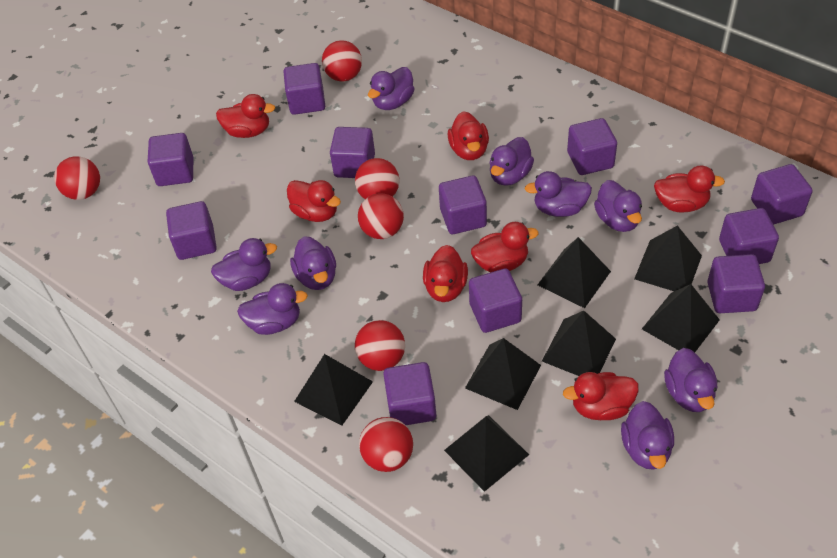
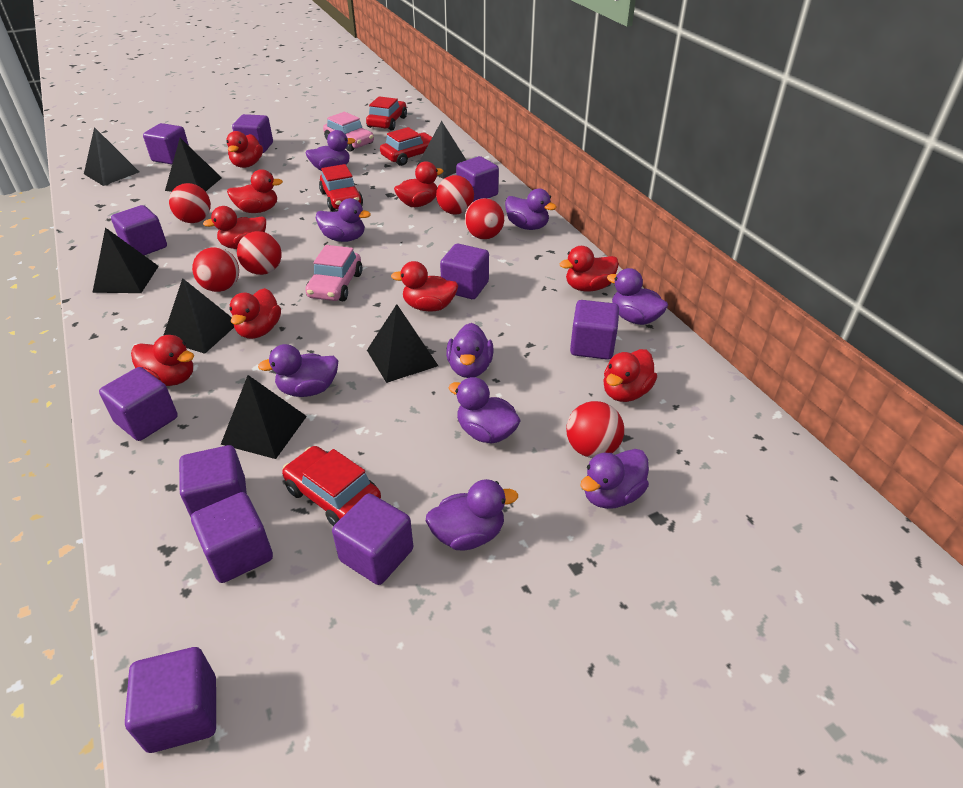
pink car: none = 0 -> [305,245,363,301] [323,112,374,152] = 2
red car: none = 0 -> [282,446,381,526] [319,164,363,211] [366,96,407,130] [380,127,432,166] = 4
red duck: [216,94,275,138] [287,180,341,222] [423,245,468,302] [448,111,489,160] [471,222,539,272] [563,372,639,420] [654,166,725,212] = 7 -> [131,335,194,386] [203,206,266,249] [226,131,263,168] [227,169,283,213] [229,288,281,339] [391,261,458,312] [394,161,444,207] [560,246,619,292] [603,349,657,402] = 9

